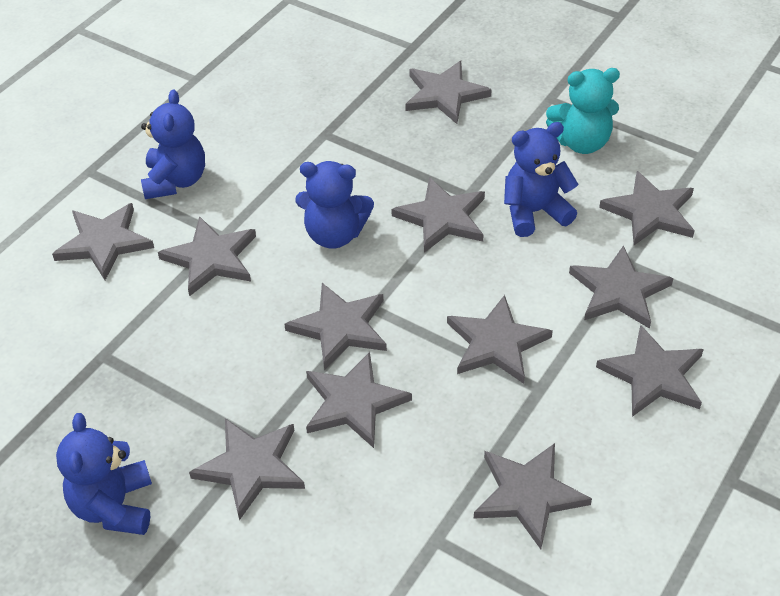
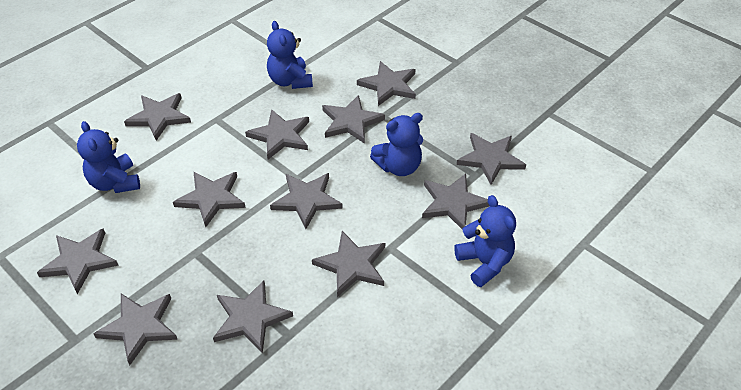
turquoise teddy bear: [546,68,620,154] = 1 -> none = 0

